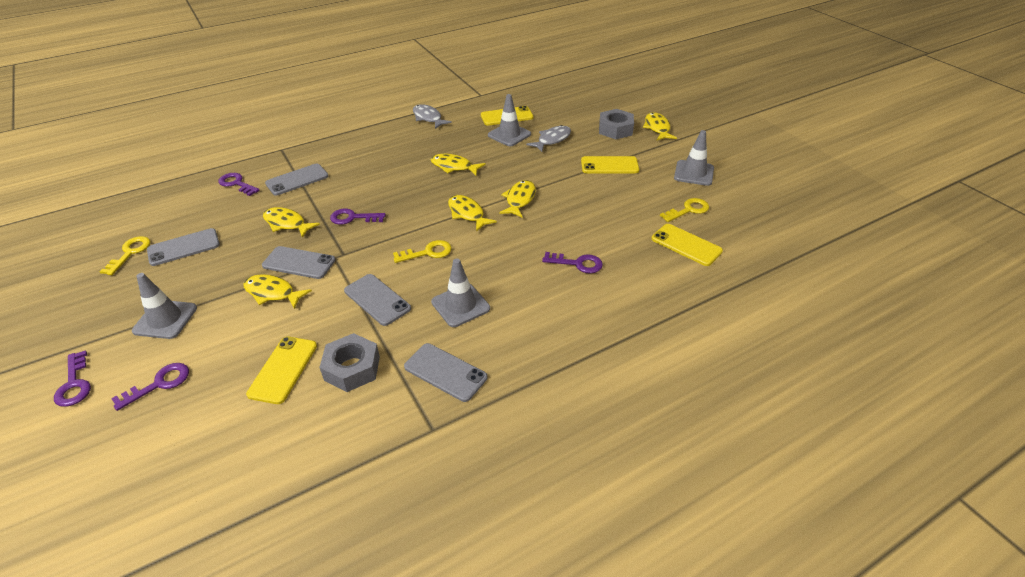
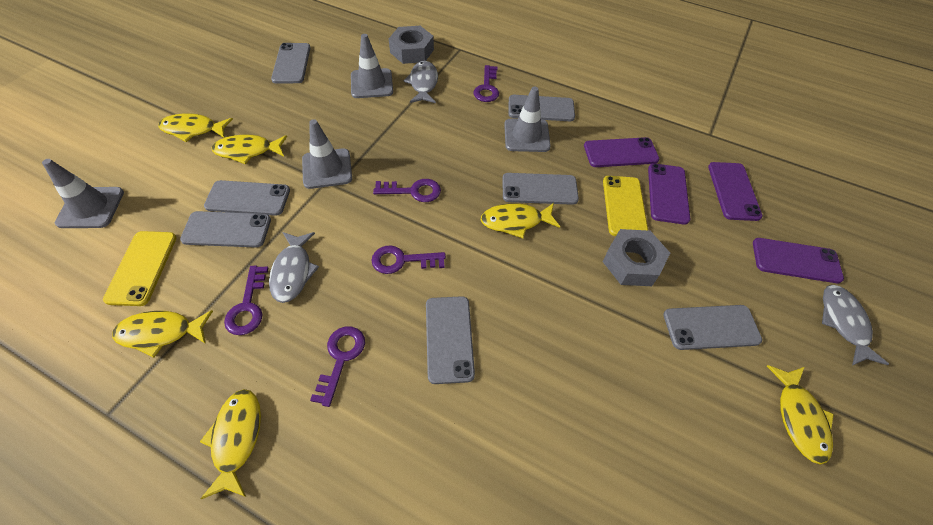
grey fish: [413,104,452,129] [526,125,571,152] = 2 -> [269,232,319,303] [403,61,438,103] [822,285,889,366] = 3
grey phone: [147,228,220,266] [262,246,335,279] [265,163,328,196] [344,274,411,326] [404,343,487,402] = 5 -> [180,211,271,247] [204,180,290,216] [271,43,310,84] [426,296,475,384] [502,173,579,205] [508,95,575,121] [663,305,762,350] = 7
purple phone: none = 0 -> [584,137,659,167] [648,163,690,225] [708,162,763,221] [753,238,844,283] = 4
yellow key: [99,236,151,275] [393,240,452,263] [660,198,709,222] = 3 -> none = 0
yellow phone: [246,337,317,404] [481,106,534,126] [581,156,639,173] [651,224,723,266] = 4 -> [103,231,177,306] [603,176,648,236] = 2

